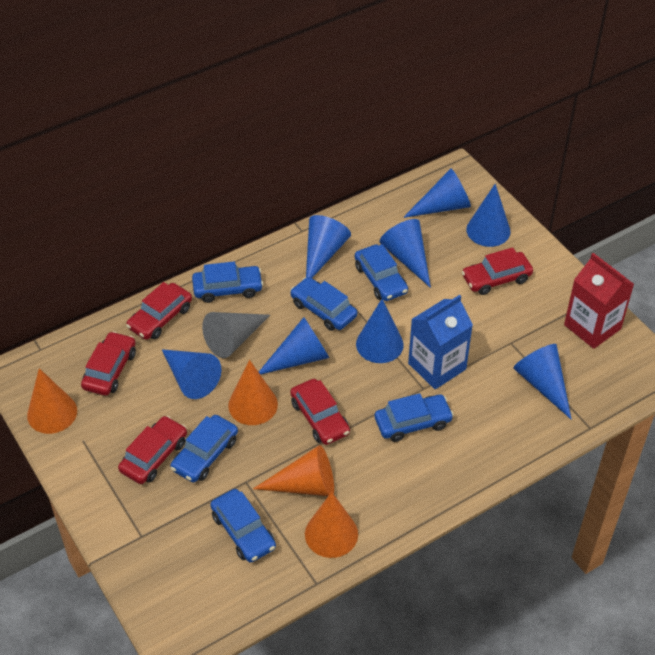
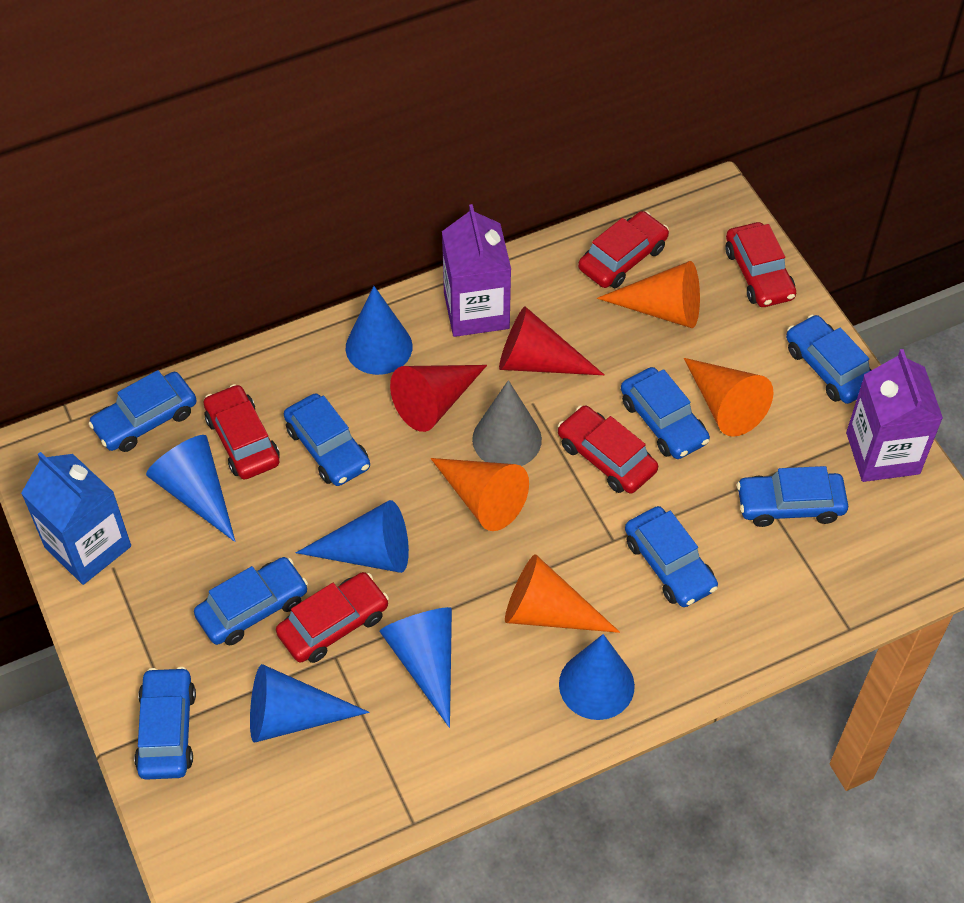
blue car: [170,415,238,483] [192,261,263,303] [210,489,276,563] [290,277,357,331] [355,244,408,301] [375,393,454,442] = 6 -> [88,370,197,452] [134,667,196,780] [194,557,308,645] [284,393,370,486] [621,367,710,459] [625,506,718,607] [737,466,848,527] [786,315,871,404] = 8
blue cone: [162,349,221,399] [259,317,329,375] [306,215,351,278] [356,299,404,363] [379,219,431,288] [403,169,471,218] [466,184,511,247] [513,344,572,420] = 8 -> [146,435,236,542] [250,664,369,742] [296,500,409,573] [346,286,413,375] [380,607,452,728] [559,634,635,720] = 6
purple carton: none = 0 -> [442,204,511,337] [846,349,943,482] = 2
red carton: [564,253,634,349] = 1 -> none = 0
red cone: none = 0 -> [390,365,487,432] [499,306,604,375] = 2

